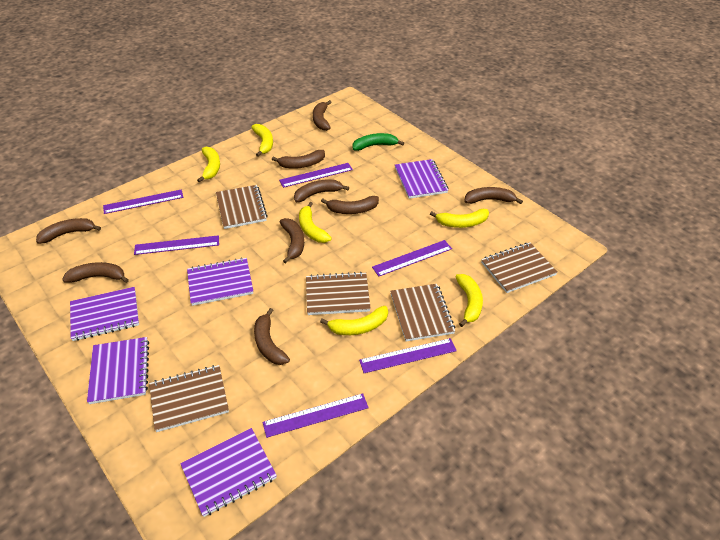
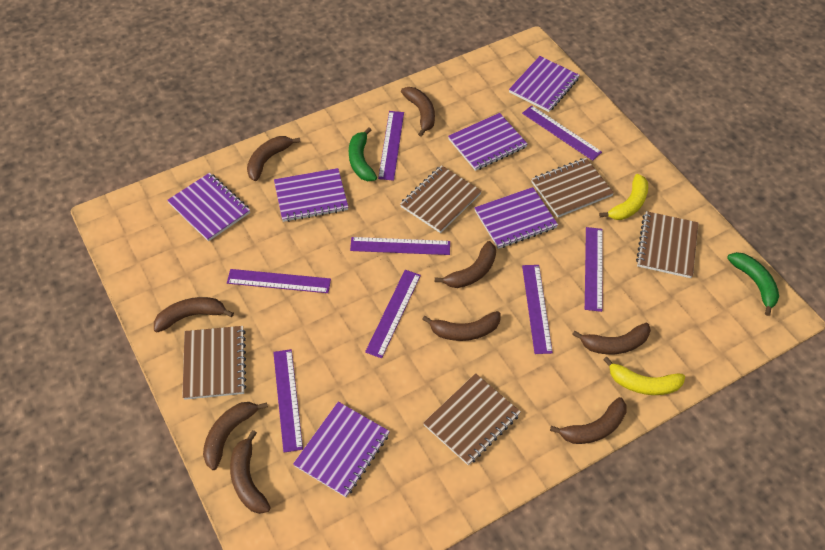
green banana: [353,133,404,151] = 1 -> [349,127,377,181] [727,252,779,316] = 2
purple notebook: [70,287,139,341] [87,337,149,404] [180,428,277,517] [187,258,253,306] [395,159,448,199] = 5 -> [167,173,250,242] [274,168,348,222] [293,402,390,497] [448,113,528,171] [474,187,558,249] [509,56,580,112] = 6
purple ruler: [103,189,183,214] [134,235,219,255] [262,393,369,438] [279,163,353,188] [359,338,457,373] [372,240,452,277] = 6 -> [227,269,331,293] [273,349,303,453] [350,237,450,255] [365,270,421,358] [378,111,404,181] [522,105,602,161] [522,265,553,354] [585,227,603,312] = 8
yellow banana: [197,147,220,183] [251,124,273,157] [299,202,332,243] [320,306,388,335] [430,209,489,228] [455,274,483,327] = 6 -> [599,174,648,220] [603,357,685,395] = 2

